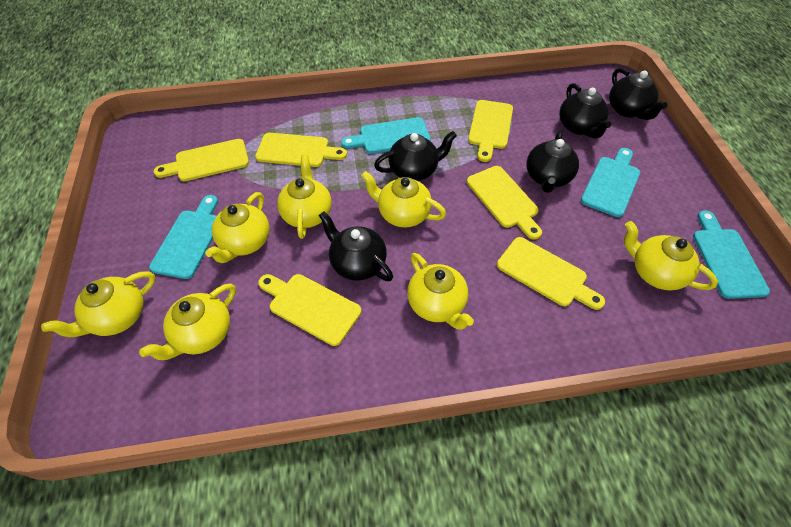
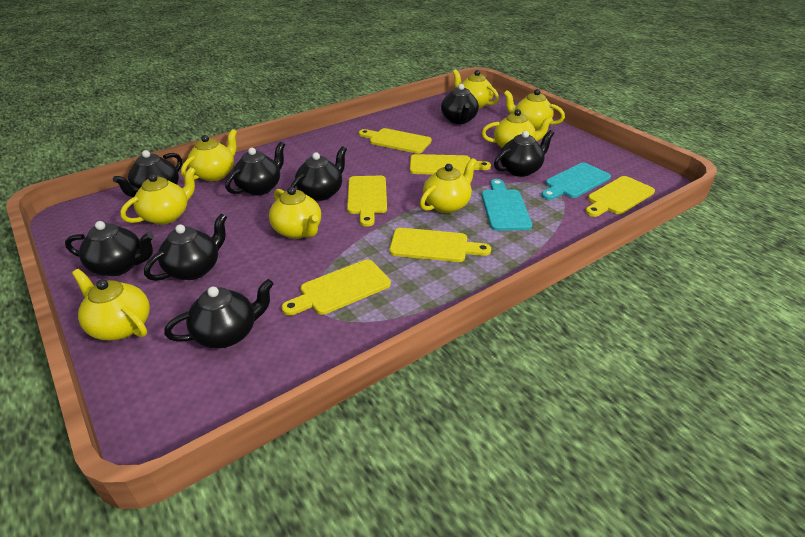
black teapot: [319,211,393,281] [374,131,457,181] [526,131,579,193] [559,83,612,138] [609,68,668,120] = 5 -> [65,221,154,276] [113,150,182,197] [144,214,227,281] [164,279,274,348] [225,142,285,195] [290,146,347,201] [441,84,479,124] [494,130,554,177] = 8
turquoise cutting board: [149,195,218,279] [341,117,431,154] [581,148,640,217] [693,210,770,299] = 4 -> [482,179,532,231] [542,163,611,200] = 2
yellow teapot: [41,271,155,337] [139,283,236,360] [205,192,270,263] [277,155,332,239] [361,171,446,228] [407,253,474,330] [624,221,718,290] = 7 -> [72,269,150,340] [120,167,196,225] [181,129,237,181] [269,187,321,239] [420,158,477,213] [453,69,499,108] [482,109,554,148] [504,89,565,130] = 8

